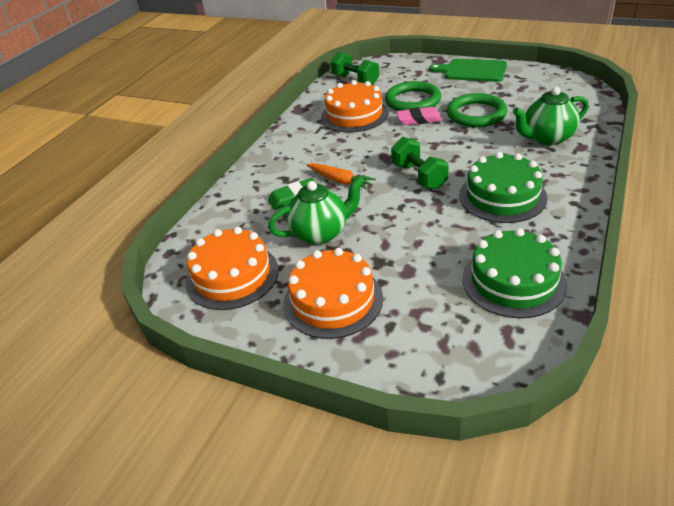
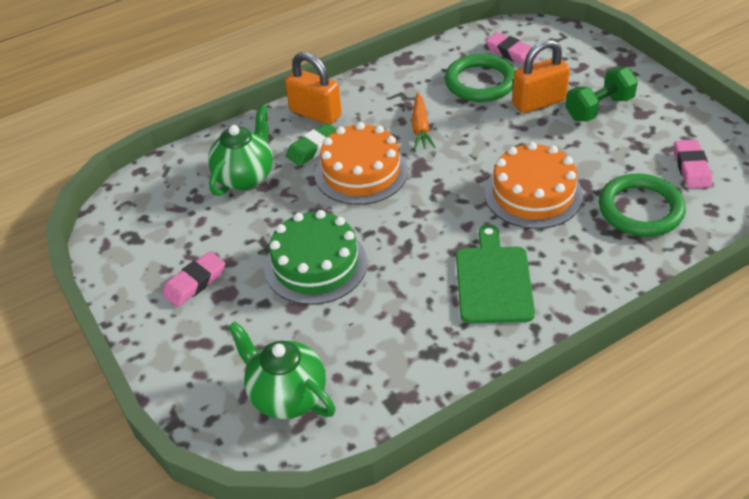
green cake: [459,152,548,223] [462,228,567,318] = 2 -> [264,210,367,305] = 1
green dumbbell: [330,52,379,85] [391,137,448,190] = 2 -> [565,67,638,122] = 1
orange cake: [186,227,279,310] [283,248,383,339] [321,80,388,133] = 3 -> [314,122,408,205] [484,142,583,229] = 2
orange padlock: none = 0 -> [285,52,342,125] [512,39,570,113] = 2
pink eraser: [397,107,442,125] = 1 -> [162,252,225,307] [486,32,538,65] [674,140,712,189] = 3

